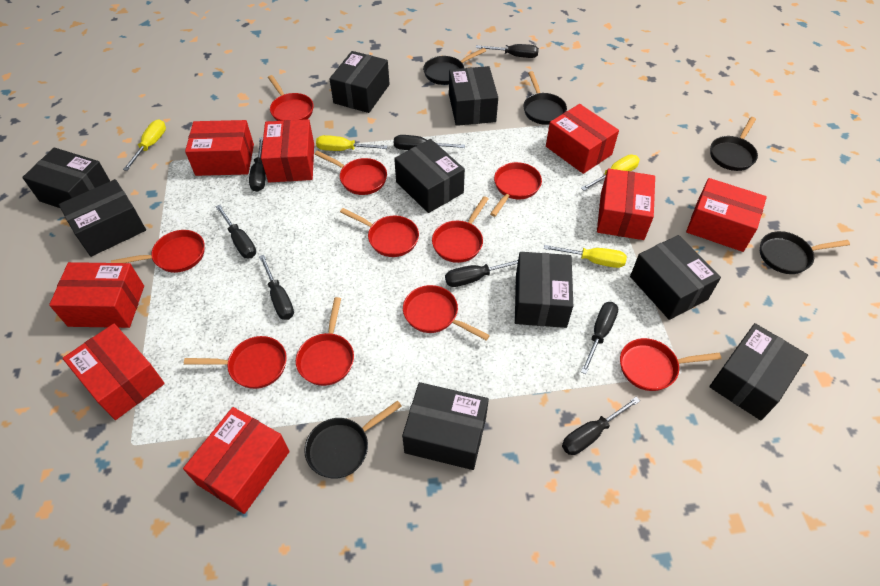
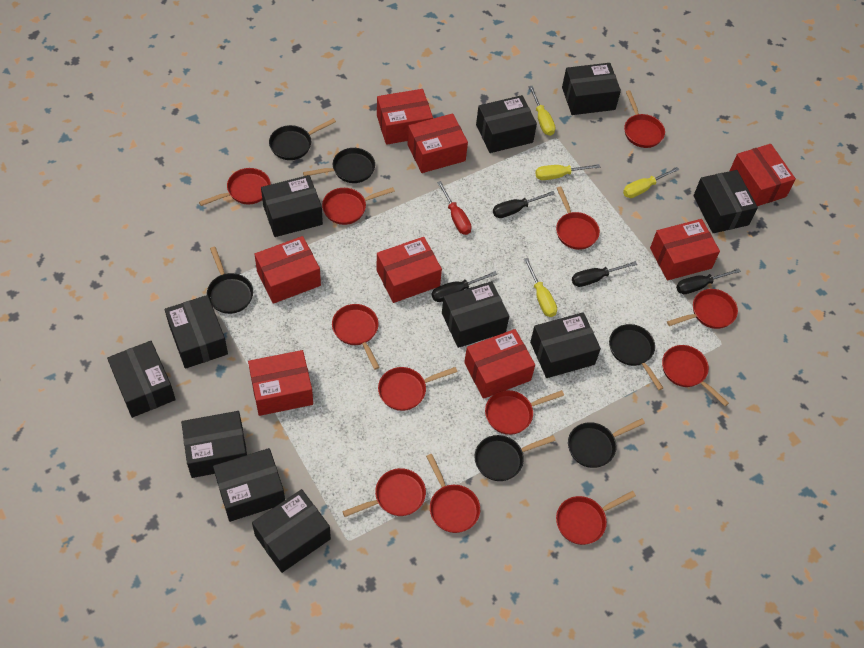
black box: [22,147,110,208] [59,179,146,257] [329,51,390,113] [394,139,465,213] [402,382,489,470] [449,66,498,126] [515,252,573,328] [630,235,721,320] [709,323,808,420] = 9 -> [107,341,176,418] [165,295,228,369] [181,411,247,478] [213,448,285,522] [252,489,331,573] [261,175,323,237] [442,281,509,348] [476,95,537,153] [530,312,601,378] [562,63,621,115] [693,170,758,233] = 11
black pan: [304,400,402,479] [423,48,486,85] [523,71,567,125] [710,117,758,171] [760,231,850,274] = 5 -> [207,247,253,314] [269,118,336,160] [303,148,375,183] [474,435,556,481] [568,418,645,468] [609,324,663,390] = 6
black screwdriver: [215,205,256,258] [249,138,266,192] [259,255,294,320] [394,135,465,150] [445,260,518,287] [476,44,539,58] [562,397,640,455] [581,302,618,374] = 8 -> [432,271,497,302] [493,191,555,218] [572,261,637,287] [676,268,741,294] = 4
red pan: [111,230,205,273] [184,336,287,389] [268,75,314,121] [296,297,354,386] [315,150,387,195] [340,208,419,257] [403,285,490,340] [432,196,488,263] [490,162,542,217] [620,338,721,391] = 10 -> [199,168,271,206] [322,187,395,225] [332,304,380,370] [342,468,426,517] [378,367,458,411] [426,454,480,533] [485,390,564,435] [556,186,600,250] [556,491,636,545] [624,90,665,148] [662,345,729,406] [667,289,738,329] = 12
red screwdriver: none = 0 -> [437,181,472,235] = 1

